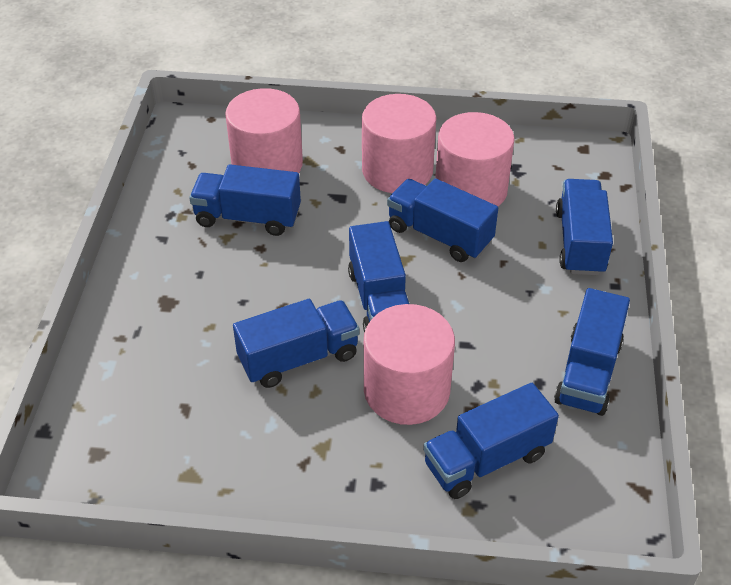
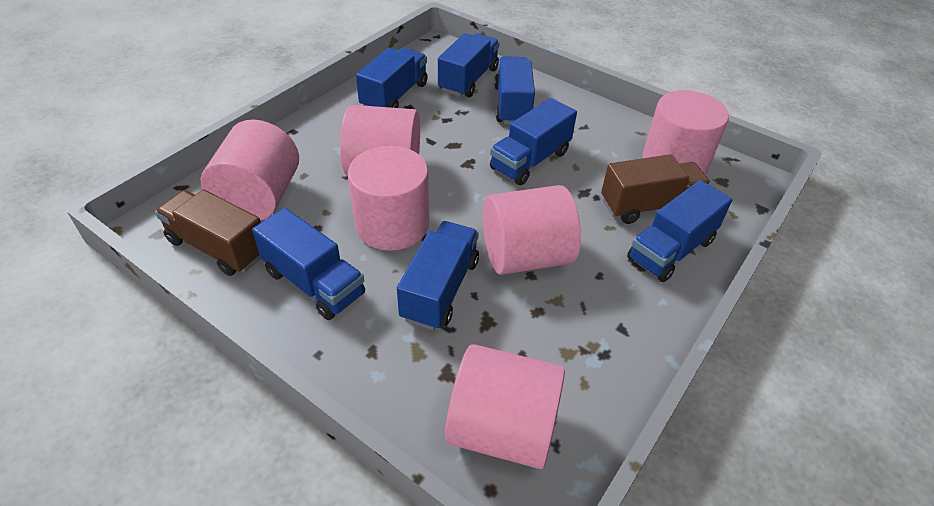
brown truck: none = 0 -> [155,190,261,276] [601,154,711,224] = 2
pink cylinder: [225,88,303,173] [362,94,436,193] [364,304,455,425] [435,112,515,206] = 4 -> [201,119,299,220] [340,105,420,175] [348,146,429,251] [445,344,565,469] [483,185,581,275] [642,90,729,175] = 6

